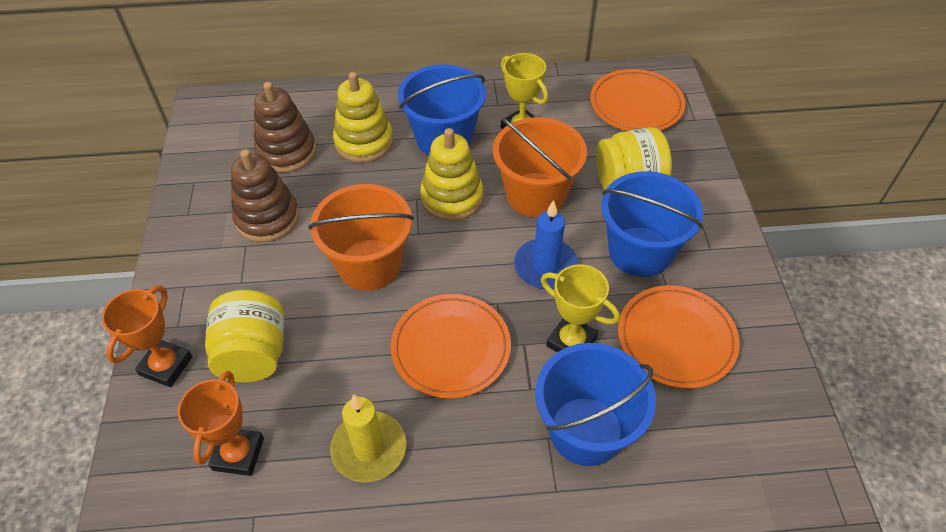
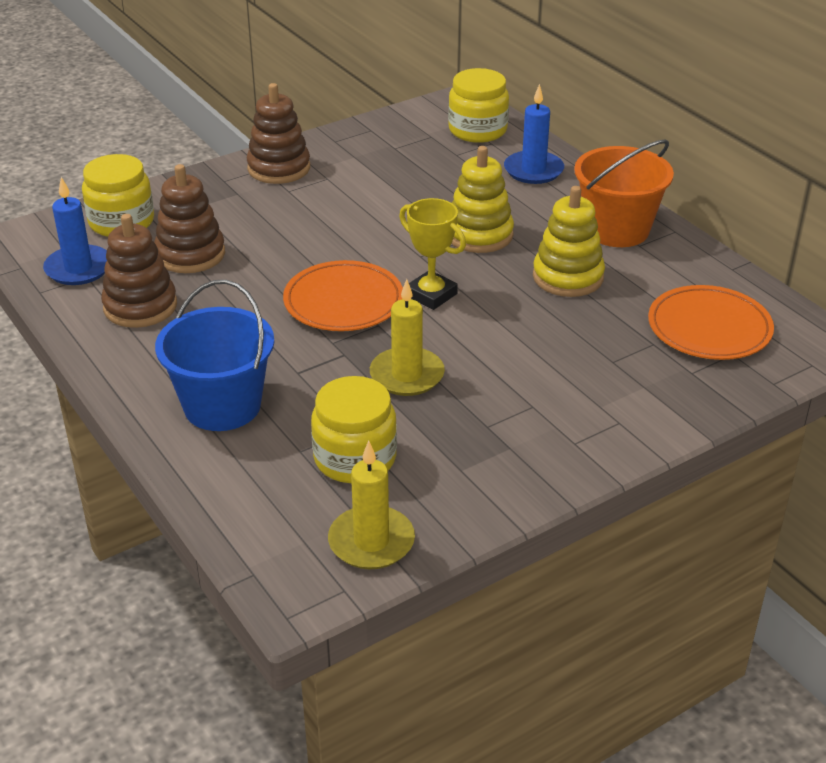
blue bucket: [398,64,486,156] [535,343,656,466] [601,171,703,277] = 3 -> [155,280,274,431] = 1
blue candle: [514,200,579,289] = 1 -> [43,177,107,285] [504,84,564,184] = 2
brown stacking toy: [231,149,299,242] [254,82,316,173] = 2 -> [101,214,177,328] [154,164,225,273] [247,83,310,184] = 3
orange bucket: [308,184,414,291] [493,117,587,217] = 2 -> [574,140,674,247] = 1
orange plate: [391,294,511,399] [590,69,685,131] [618,285,740,389] = 3 -> [283,260,403,331] [648,285,774,360] = 2
orange trophy: [102,286,193,387] [177,371,264,476] = 2 -> none = 0
yellow candle: [330,394,406,482] = 1 -> [328,441,415,569] [370,279,445,396] = 2
yellow jar: [205,290,284,382] [596,127,672,190] = 2 -> [82,154,154,237] [311,376,397,483] [448,68,509,143] = 3
yellow trophy: [501,53,548,129] [541,264,620,352] = 2 -> [399,198,466,310] = 1

